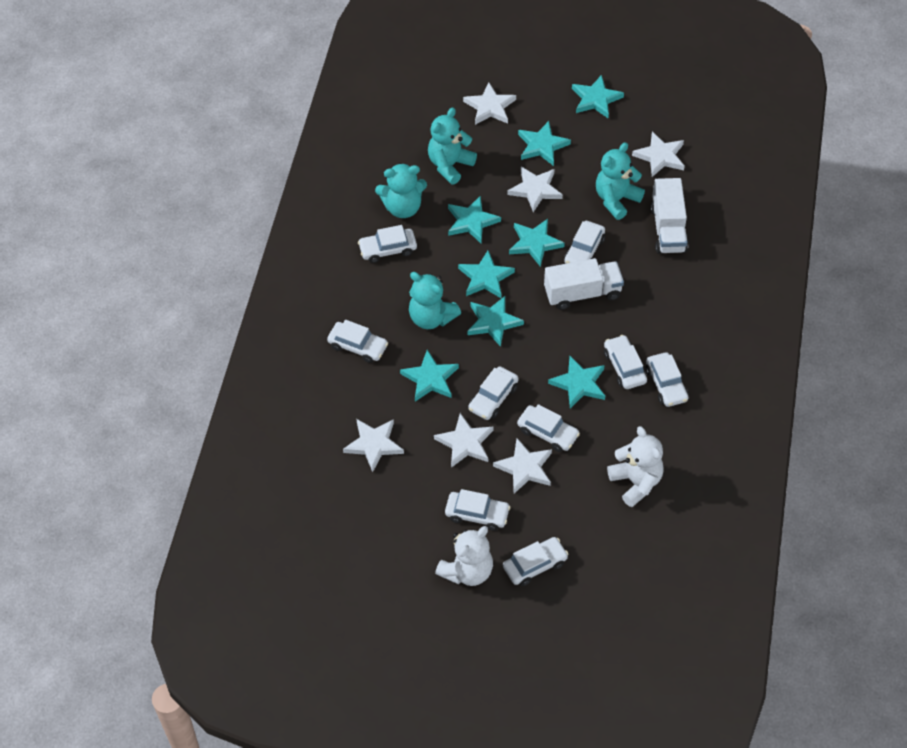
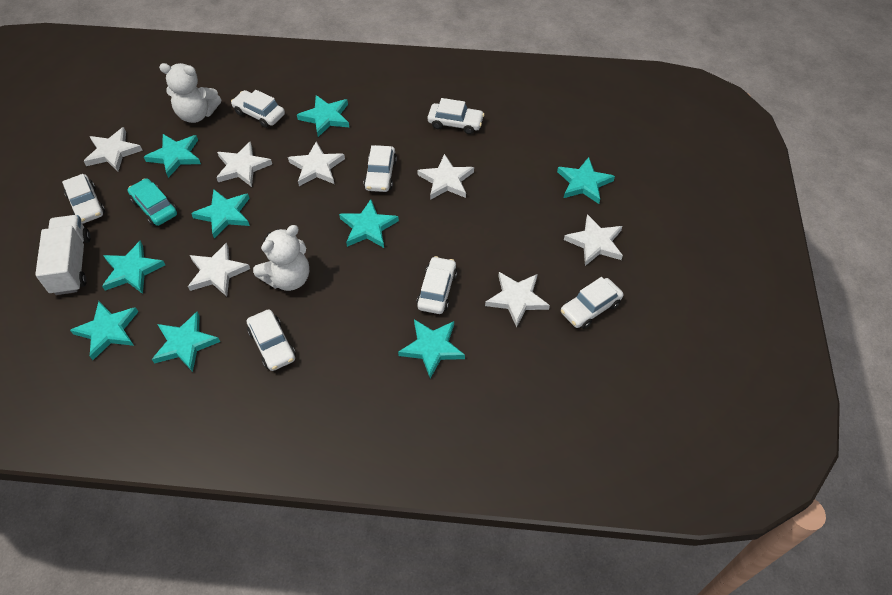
turquoise car: none = 0 -> [128,178,177,226] = 1
turquoise star: [400,350,459,401] [448,196,501,243] [458,251,515,298] [467,296,524,347] [509,219,565,266] [518,121,571,166] [548,356,605,409] [572,75,624,118] = 8 -> [70,301,138,360] [102,241,165,294] [144,134,201,178] [152,311,220,372] [191,189,250,239] [297,95,349,137] [339,199,399,248] [398,319,465,378] [557,157,615,204] = 9
turquoise teddy bear: [375,163,427,218] [409,272,461,329] [428,107,477,185] [596,142,645,220] = 4 -> none = 0
white car: [327,320,388,363] [358,225,417,263] [445,489,510,531] [468,367,519,420] [503,537,568,586] [517,404,580,452] [564,221,605,264] [604,335,647,389] [646,352,688,407] = 9 -> [62,174,105,224] [231,90,285,128] [247,310,296,371] [364,145,397,192] [416,256,457,314] [428,98,484,134] [561,277,624,329] = 7
white star: [343,419,404,472] [434,413,494,468] [463,83,516,125] [493,438,552,493] [508,167,563,212] [632,132,685,177] = 6 -> [84,127,143,171] [188,242,250,296] [216,141,272,187] [288,141,345,186] [417,154,474,200] [485,272,550,327] [564,214,623,266] = 7
white truck: [544,258,624,310] [650,178,688,254] = 2 -> [35,215,91,295] = 1

